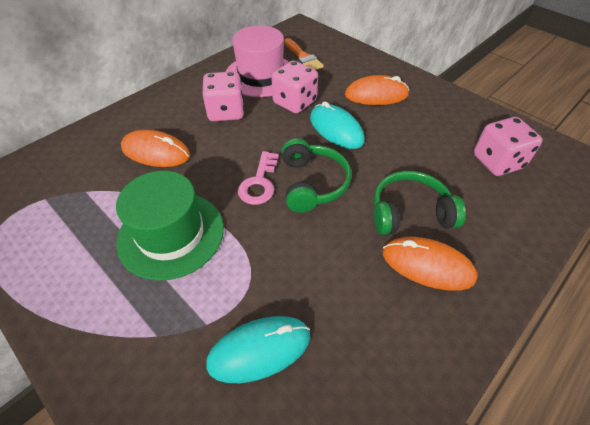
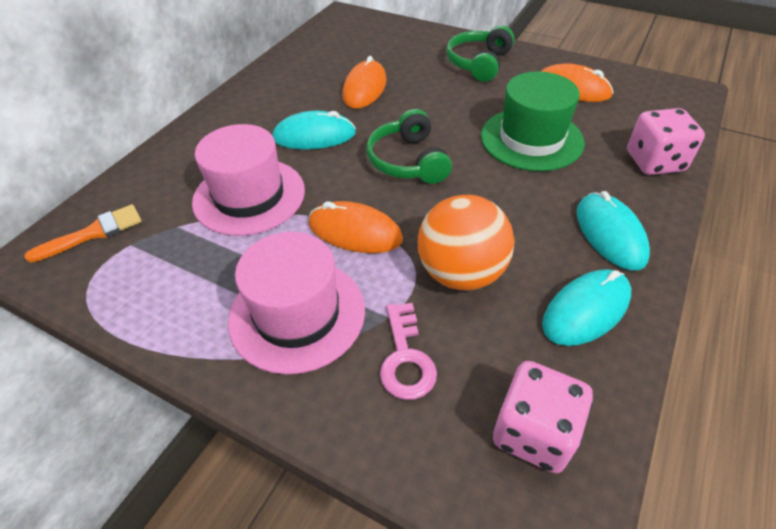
orange ball: none = 0 -> [418,195,515,291] = 1
pink dice: [202,71,244,121] [271,61,318,114] [474,117,543,176] = 3 -> [493,361,593,473] [627,108,705,175] = 2
pink hat: [226,25,289,97] = 1 -> [192,124,305,236] [228,232,365,374] = 2
turquoise mouse: [206,316,310,383] [310,101,365,149] = 2 -> [272,111,356,149] [542,269,631,346] [576,191,650,270] = 3

